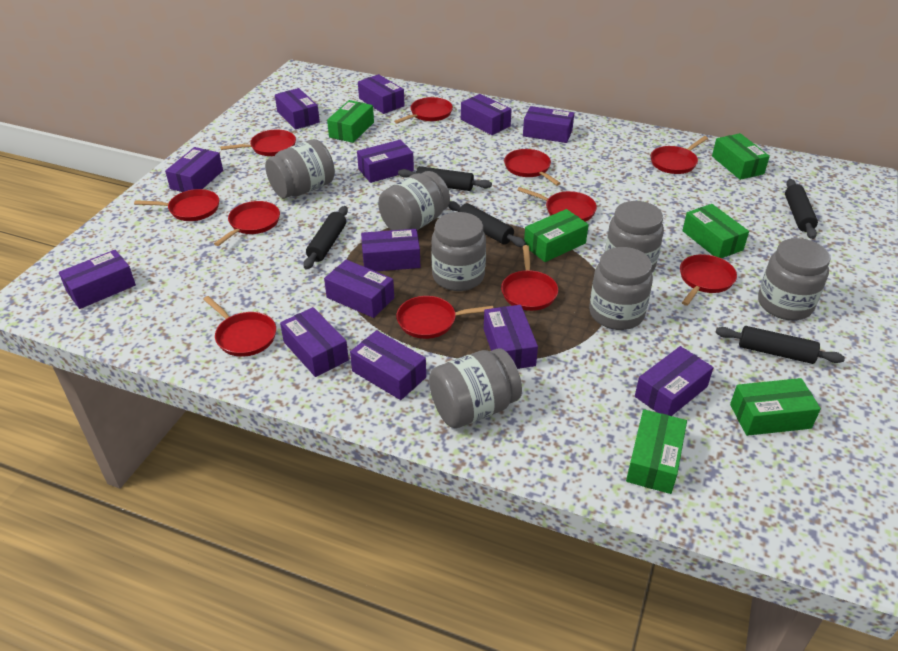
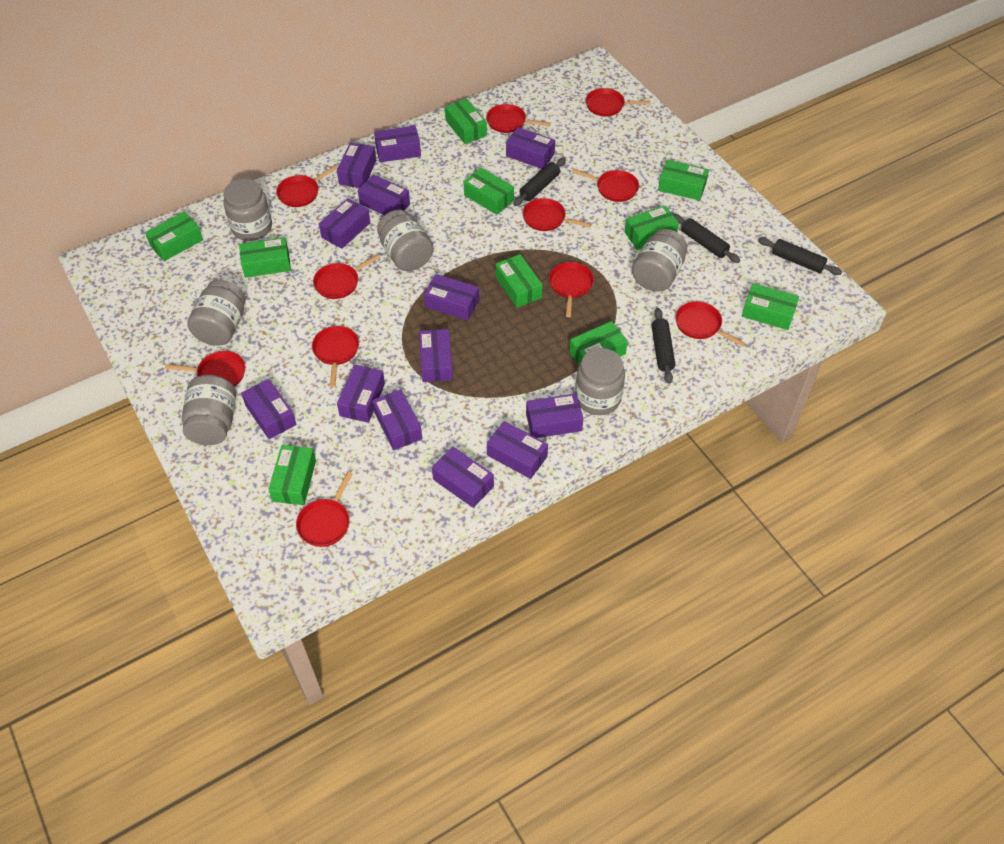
black rolling pin: [303,206,348,269] [398,166,492,191] [448,201,526,247] [716,326,845,364] [785,179,818,239] = 5 -> [513,158,566,206] [652,308,675,384] [673,214,740,263] [758,237,842,275] = 4
green box: [327,100,374,143] [524,209,589,262] [626,409,687,494] [682,204,749,258] [712,133,770,180] [730,378,821,436] = 6 -> [145,212,203,261] [239,237,291,278] [268,445,316,505] [445,99,487,144] [464,168,514,215] [495,254,543,308] [569,321,628,365] [624,205,679,250] [658,160,709,201] [742,283,799,330] = 10
grey jar: [265,139,335,198] [378,171,450,230] [429,348,522,428] [431,212,486,291] [589,247,653,330] [605,201,664,272] [758,238,830,320] = 7 -> [182,375,236,445] [187,280,246,346] [224,179,272,241] [377,210,434,271] [575,348,625,415] [632,229,687,291] = 6

